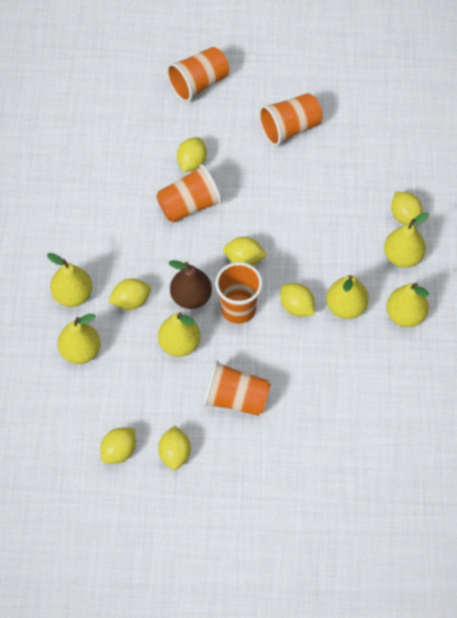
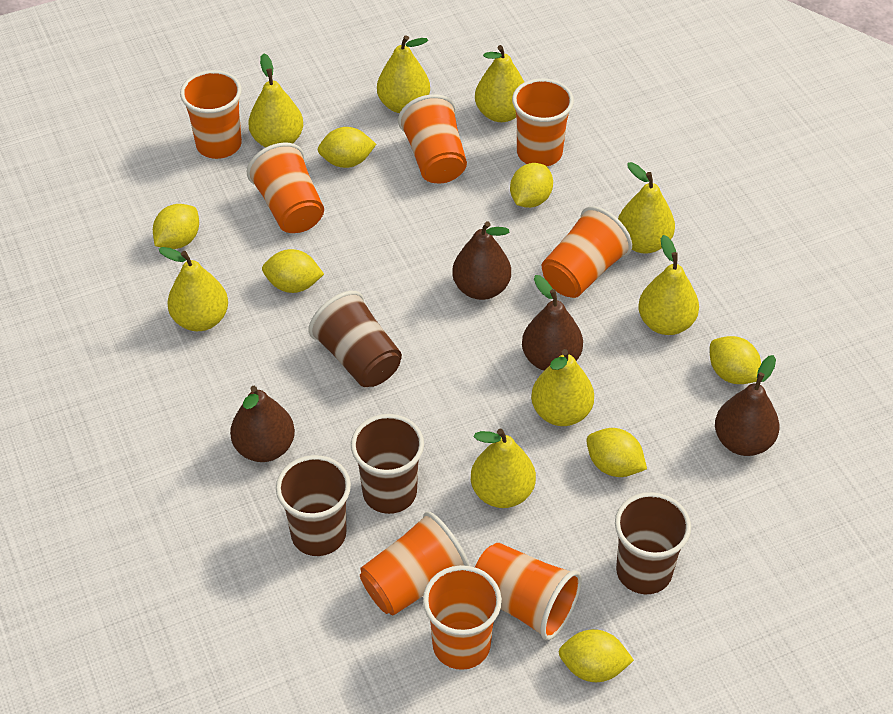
brown cup: none = 0 -> [276,455,351,556] [308,291,402,387] [351,414,424,514] [615,492,691,594] = 4
brown pear: [169,260,212,309] = 1 -> [230,386,295,462] [452,221,511,300] [522,275,583,371] [715,355,780,456] = 4
orange cup: [156,164,222,223] [166,47,229,102] [204,361,271,416] [215,262,262,324] [259,93,322,146] = 5 -> [180,70,242,159] [247,143,324,233] [360,512,469,616] [398,94,467,183] [423,565,502,670] [475,543,582,641] [512,78,574,166] [542,206,632,298] = 8
yellow pear: [47,253,93,307] [57,314,100,364] [158,312,201,357] [326,275,369,319] [384,212,429,268] [386,283,429,327] = 6 -> [159,247,228,331] [248,53,303,147] [377,35,430,113] [471,429,536,508] [475,45,524,122] [531,349,594,426] [618,162,675,254] [638,235,699,335] = 8

